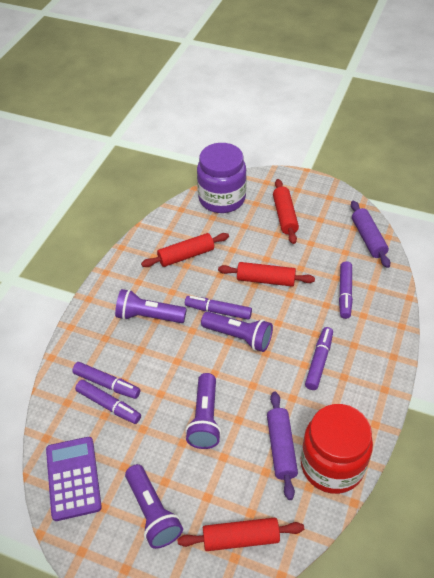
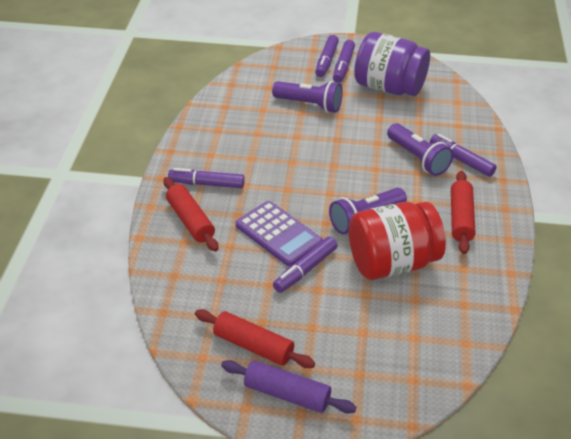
purple flashlight: [115,289,187,323] [125,464,183,549] [185,373,221,449] [201,312,273,352] = 4 -> [272,81,343,113] [329,188,407,234] [387,123,453,176] = 3
purple rolling pin: [267,391,298,500] [351,201,390,268] = 2 -> [221,360,356,414] = 1
red rolling pin: [141,233,229,267] [177,517,304,551] [218,262,315,286] [273,179,299,244] = 4 -> [163,177,218,252] [195,309,315,368] [451,171,476,254] = 3

